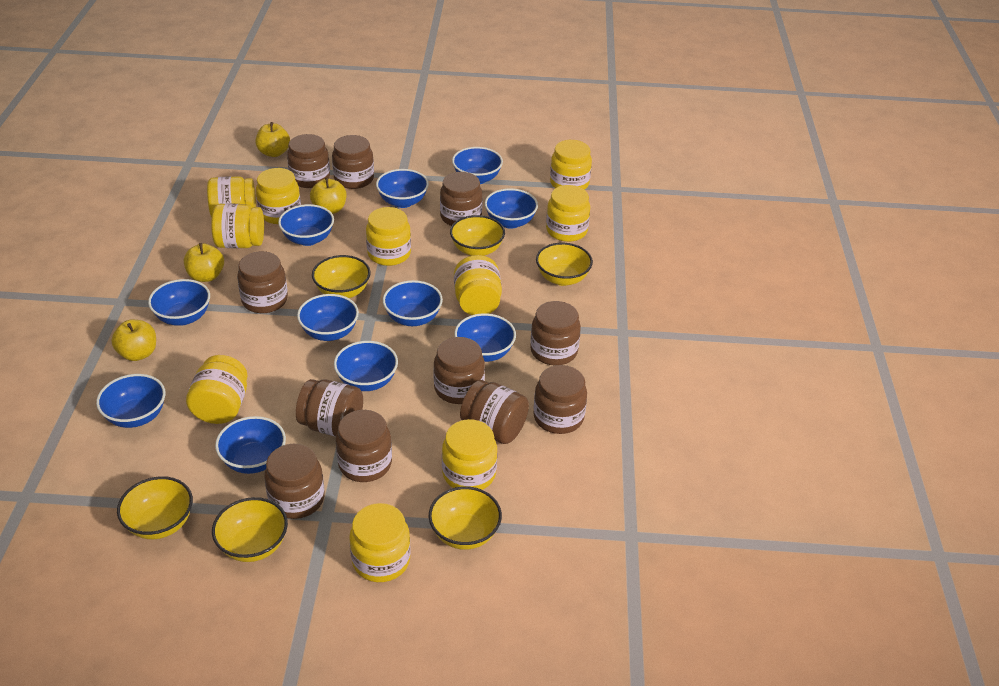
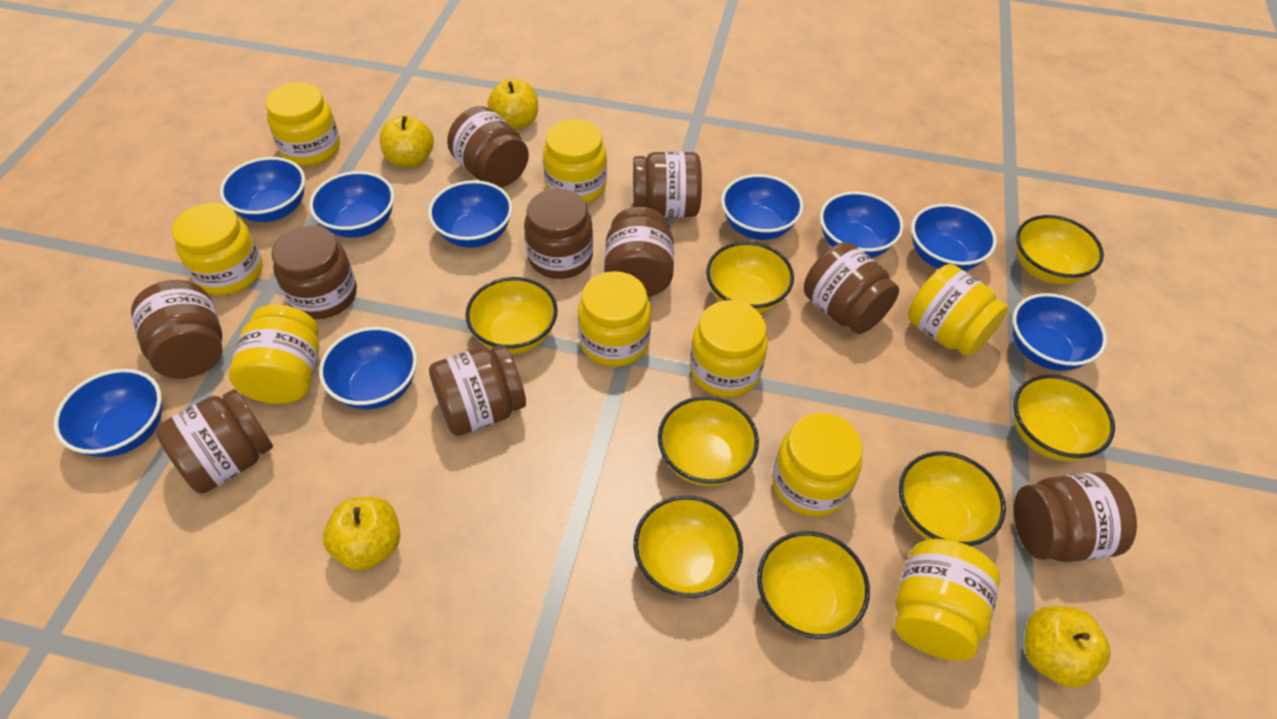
blue bowl: [96,374,166,428] [148,279,210,326] [215,416,286,474] [278,204,334,246] [297,294,359,341] [334,341,398,391] [376,169,429,208] [383,280,443,326] [452,147,503,184] [454,313,516,362] [485,188,538,229] = 11 -> [54,369,162,457] [220,157,305,222] [309,171,394,238] [319,327,417,410] [428,180,512,248] [721,174,803,240] [820,191,904,258] [911,204,997,271] [1013,293,1107,371] = 9
brown jar: [237,251,288,313] [264,444,325,519] [287,134,330,188] [296,379,363,437] [332,135,374,189] [336,410,392,482] [433,337,485,404] [440,172,483,226] [460,380,529,444] [530,301,581,366] [533,365,587,434] = 11 -> [131,280,223,378] [156,389,273,494] [271,226,357,319] [429,344,526,436] [447,106,529,187] [524,189,593,279] [604,207,674,297] [633,152,702,218] [804,242,899,334] [1014,472,1137,562] = 10
yellow bowl: [117,476,193,539] [212,497,288,562] [312,255,371,298] [429,486,502,550] [450,215,505,256] [536,243,593,286] = 6 -> [465,277,558,354] [633,495,743,598] [658,396,759,486] [706,242,794,313] [757,531,870,639] [899,451,1006,546] [1013,374,1115,461] [1016,215,1104,284] = 8
yellow jar: [186,355,248,424] [207,176,256,218] [211,203,264,248] [256,168,301,224] [349,503,410,582] [366,207,411,266] [442,419,497,490] [454,255,502,315] [546,185,590,242] [550,140,592,190] = 10 -> [172,203,263,295] [229,305,319,404] [265,82,340,166] [543,119,607,203] [578,271,651,367] [690,300,768,397] [772,413,863,517] [895,539,1000,661] [908,264,1008,357] = 9

